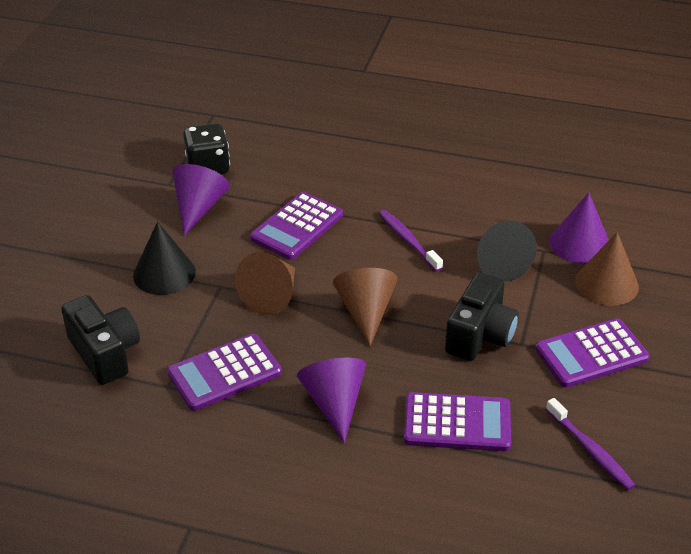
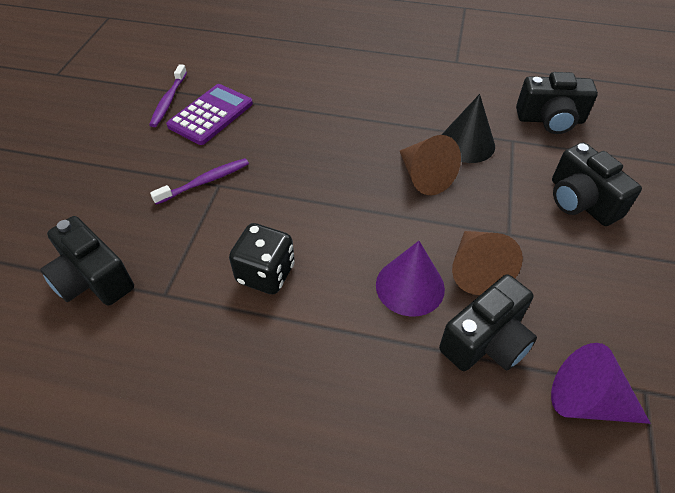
black camera: [61,295,140,385] [445,272,519,361] = 2 -> [40,216,134,305] [439,274,537,371] [516,72,598,134] [552,142,642,226] = 4
black cone: [133,222,196,295] [477,221,537,282] = 2 -> [442,94,495,163] = 1
brown cone: [235,252,295,315] [333,268,398,346] [575,232,639,306] = 3 -> [400,135,461,195] [452,231,523,295] = 2
purple calculator: [167,334,282,411] [250,192,343,260] [404,392,511,451] [535,318,650,387] = 4 -> [166,84,253,145] = 1
purple cone: [172,164,230,235] [297,357,366,443] [549,192,609,264] = 3 -> [376,241,445,317] [551,343,651,424] = 2

